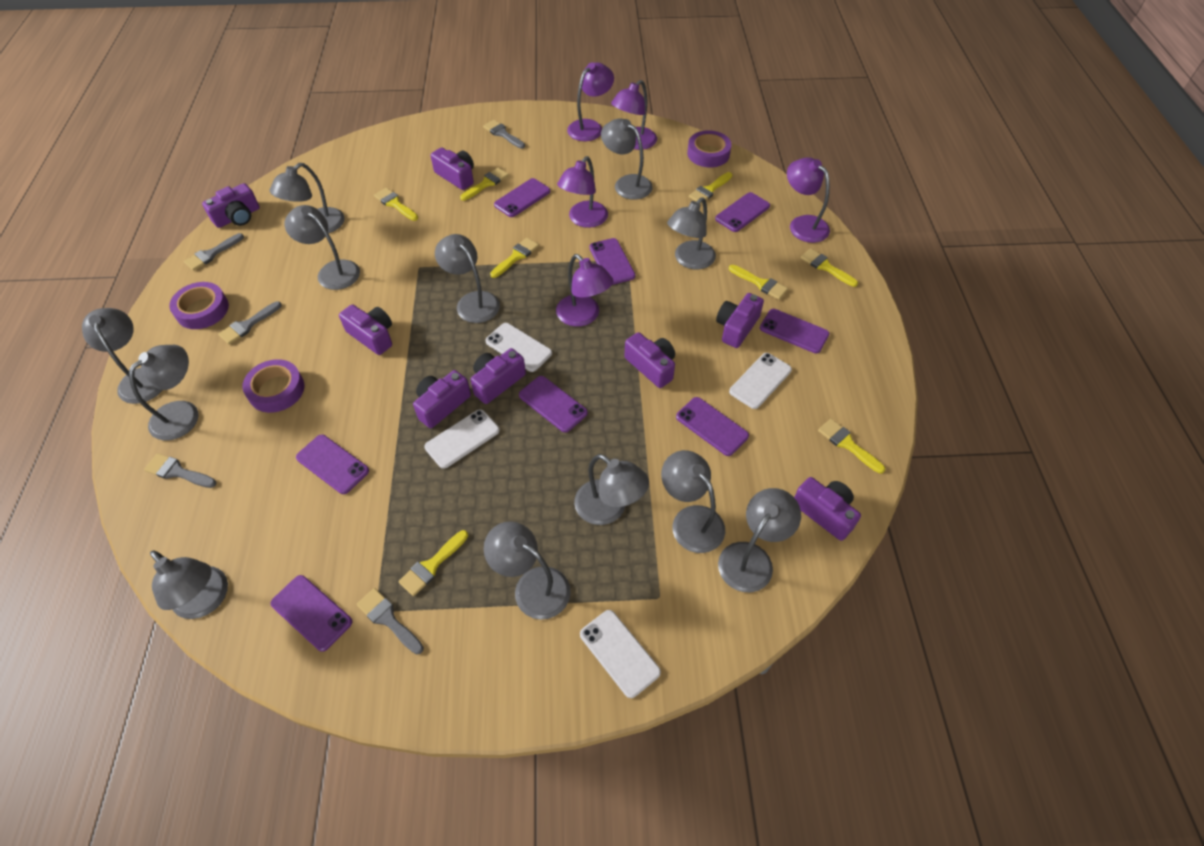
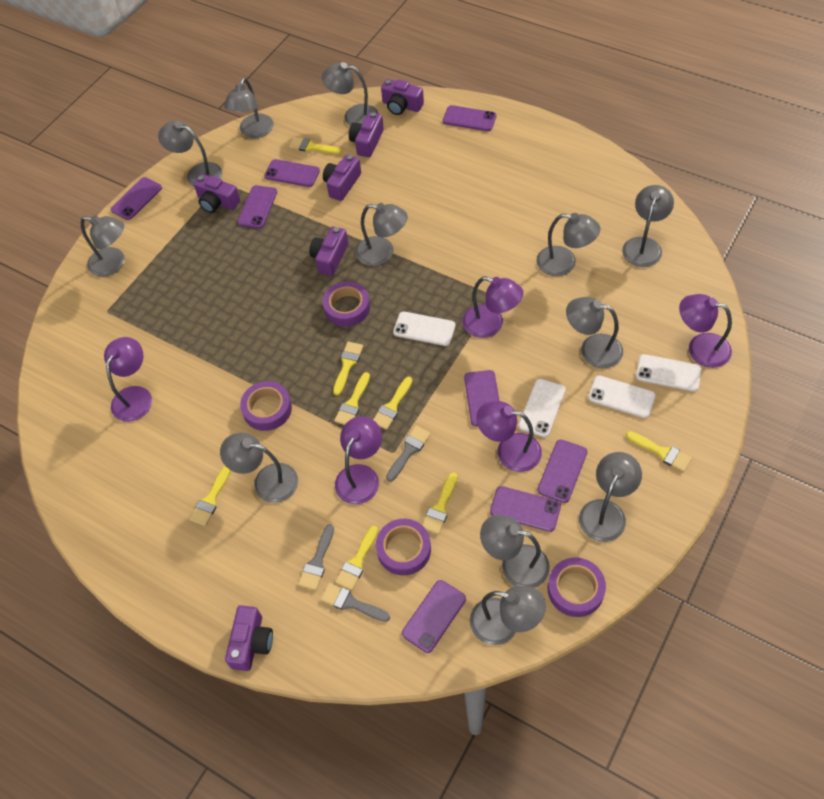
grey brush: [144,453,216,488] [184,233,244,271] [218,301,282,345] [357,588,424,654] [483,120,525,149] = 5 -> [298,524,334,591] [321,583,390,622] [386,426,431,482] = 3
purple camera: [202,183,260,228] [339,304,392,355] [413,370,471,428] [431,147,474,190] [470,348,526,404] [624,332,675,388] [716,293,764,348] [794,477,861,541] = 8 -> [194,174,240,213] [225,605,273,671] [309,226,348,276] [323,154,361,201] [349,112,384,157] [381,79,424,115] = 6
purple tape: [169,282,229,329] [242,359,304,413] [687,130,732,167] = 3 -> [240,381,292,431] [323,281,370,327] [376,519,431,575] [548,558,606,617] = 4

